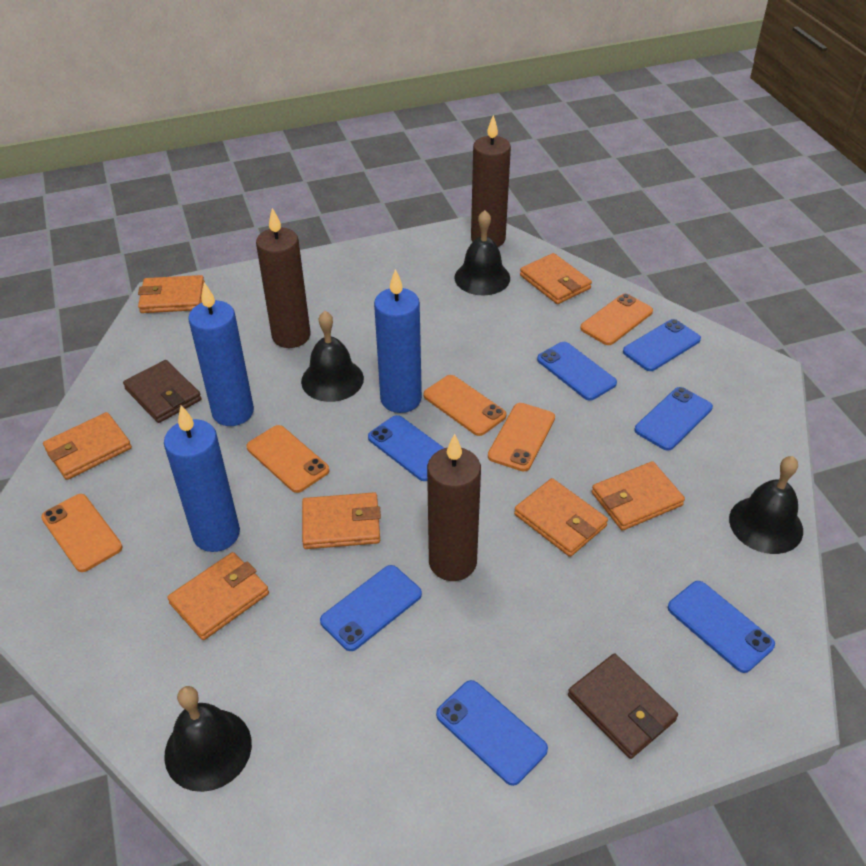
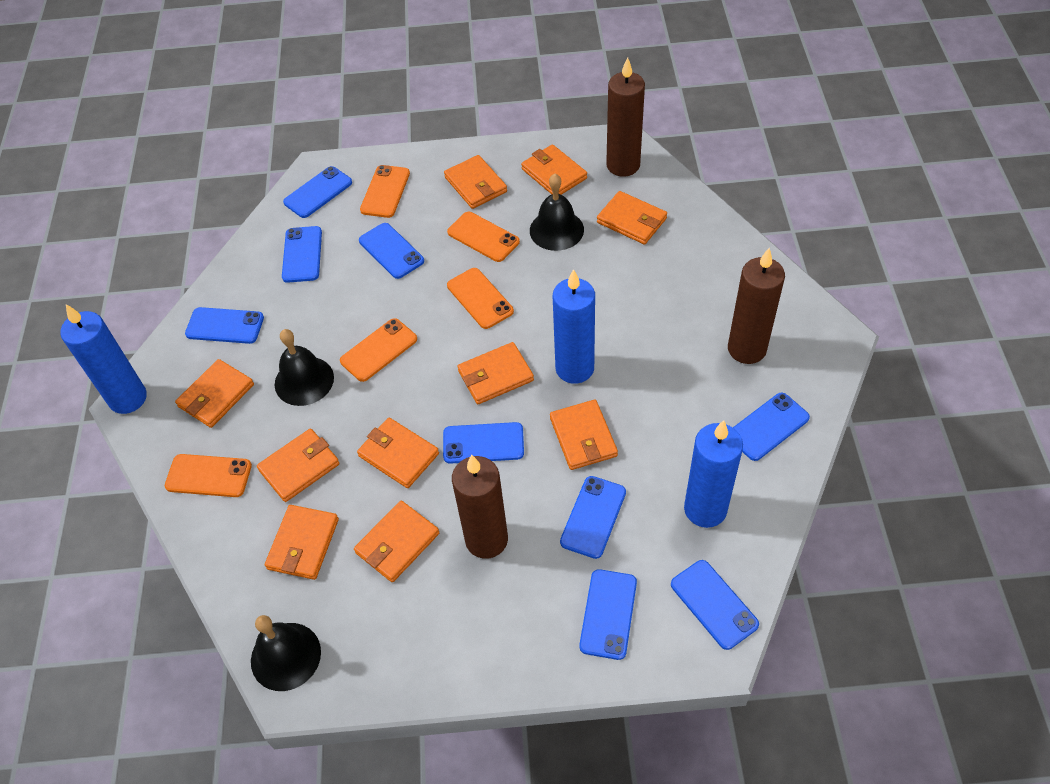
black bell: [164,686,252,792] [301,311,364,402] [454,210,510,295] [729,456,803,554] = 4 -> [251,615,321,691] [275,329,334,406] [530,174,584,251] = 3
blue phone: [320,565,422,651] [368,415,444,481] [436,680,548,786] [537,342,617,401] [623,319,701,371] [635,387,713,451] [668,581,775,673] = 7 -> [185,307,264,344] [282,226,322,283] [283,166,352,218] [359,223,424,279] [443,422,524,464] [560,476,626,559] [579,569,637,660] [671,560,759,650] [733,393,810,461] = 9
brown wallet: [123,360,202,423] [568,653,678,759] = 2 -> none = 0
orange wallet: [43,412,132,480] [138,275,205,313] [167,552,269,640] [302,492,381,549] [514,478,608,557] [520,253,592,304] [592,461,685,531] = 7 -> [175,359,254,428] [257,429,340,502] [265,505,339,580] [354,501,439,582] [357,418,439,488] [444,155,507,209] [457,342,534,404] [521,144,587,195] [550,400,618,470] [597,191,667,245] = 10

